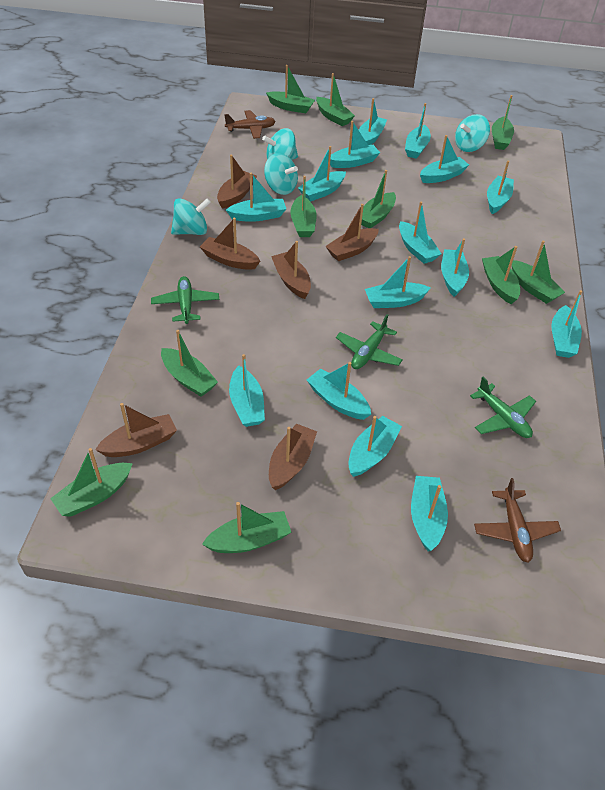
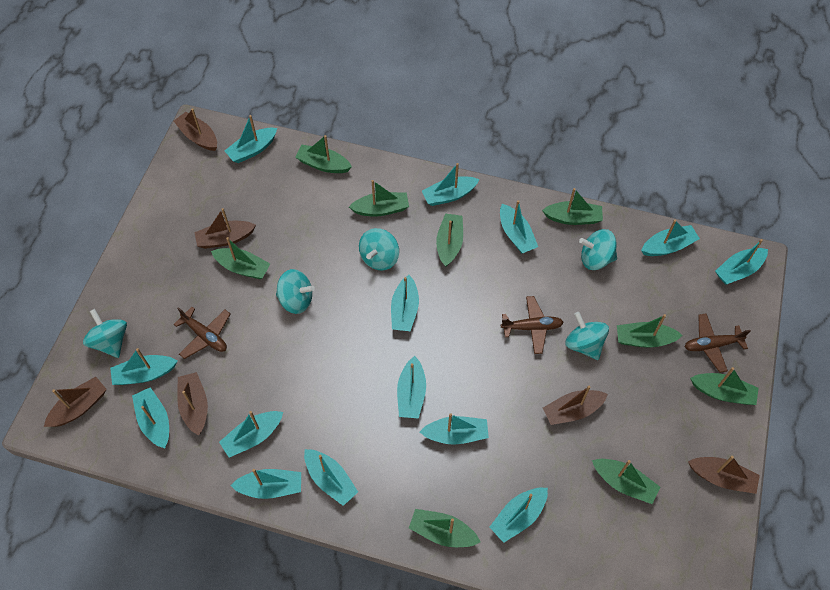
brown plane: [224,110,276,139] [474,478,561,563] = 2 -> [174,307,230,359] [501,296,564,354] [685,313,751,373] = 3
green boat: [50,448,133,517] [161,330,218,397] [202,502,291,553] [266,65,315,113] [290,176,317,237] [316,73,355,126] [361,170,396,228] [482,246,520,304] [492,95,514,150] [512,241,565,304] = 10 -> [211,237,270,279] [295,135,352,173] [349,180,409,217] [409,509,481,547] [436,213,463,267] [542,188,603,225] [592,459,660,504] [617,314,683,348] [690,367,759,405] = 9
green plane: [151,276,219,324] [336,314,403,369] [470,377,536,438] = 3 -> none = 0
turquoise boat: [226,173,286,222] [229,354,265,427] [298,146,346,202] [307,362,371,420] [330,121,380,168] [348,416,402,477] [359,98,387,145] [365,256,430,308] [399,202,441,264] [405,103,431,159] [411,476,448,551] [420,135,469,183] [441,238,469,297] [487,161,514,214] [551,290,582,358] = 15 -> [110,348,177,385] [132,387,169,448] [219,411,283,457] [225,115,277,163] [230,469,301,499] [304,449,358,506] [391,275,419,331] [397,356,426,419] [420,413,489,445] [422,163,479,206] [490,488,548,543] [500,200,538,253] [641,220,700,256] [715,239,768,285] = 14
turquoise spinning top: [171,198,211,235] [262,128,298,160] [264,153,298,195] [455,114,490,152] = 4 -> [83,309,127,358] [276,269,315,314] [359,228,399,270] [566,312,609,360] [579,229,617,270] = 5

